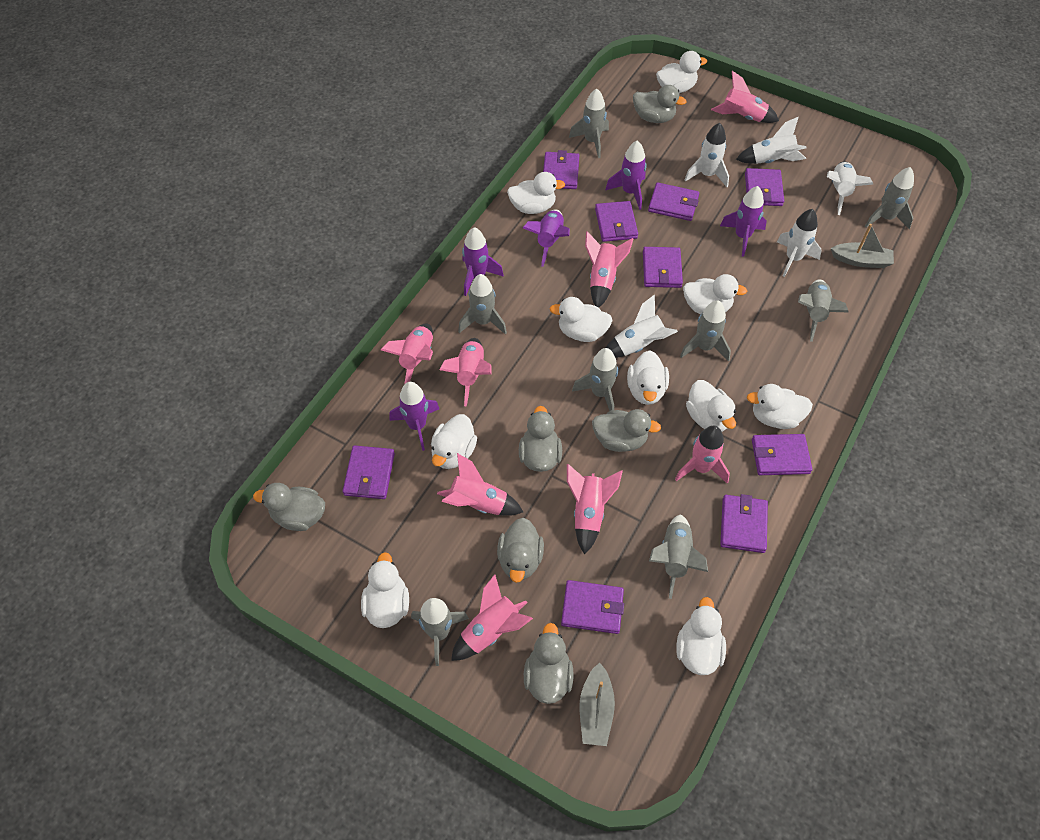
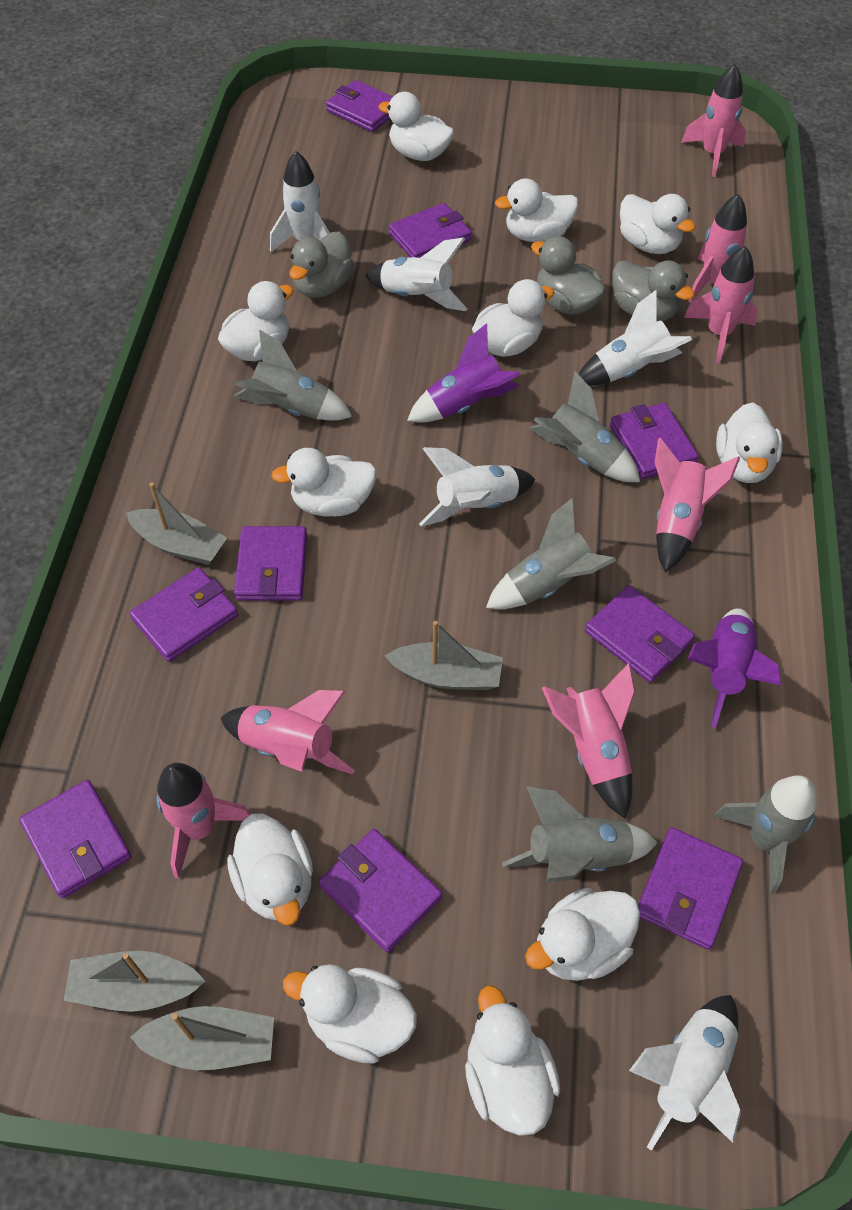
grey boat: [580,663,615,746] [831,224,894,268] = 2 -> [64,951,206,1012] [126,483,227,565] [130,1006,274,1070] [385,621,503,690] = 4
grey duck: [253,483,325,531] [497,518,544,583] [519,406,562,472] [524,623,574,704] [592,409,661,452] [633,85,686,123] = 6 -> [289,232,354,298] [531,236,606,315] [612,260,695,321] = 3
grey rocket: [411,598,469,666] [458,274,507,335] [569,88,609,158] [572,348,618,411] [649,514,708,599] [680,300,731,362] [798,279,848,342] [865,167,914,229] = 8 -> [234,329,352,420] [486,498,616,609] [502,786,658,883] [529,371,640,482] [714,775,817,893] = 5
pink rocket: [381,324,433,385] [437,453,523,516] [439,338,491,406] [451,574,533,661] [567,464,623,555] [585,231,633,307] [675,426,730,484] [711,71,779,123] = 8 -> [156,763,250,879] [221,690,355,774] [542,663,635,818] [655,438,740,572] [681,64,746,177] [684,246,758,363] [688,194,755,303] = 7
purple rocket: [389,382,439,451] [462,227,504,296] [523,209,570,267] [605,140,647,210] [720,186,767,257] = 5 -> [407,323,520,422] [688,608,781,728] = 2
white duck: [361,552,409,628] [431,414,477,469] [507,172,565,214] [550,297,613,342] [627,350,669,405] [656,51,707,93] [676,597,726,675] [683,274,747,314] [686,380,736,432] [747,384,813,429] = 10 -> [218,281,294,361] [227,814,313,925] [271,448,377,517] [283,964,417,1063] [378,92,454,161] [465,986,560,1136] [472,279,555,357] [495,178,578,242] [525,888,640,981] [620,194,696,254] [716,402,783,483] = 11

